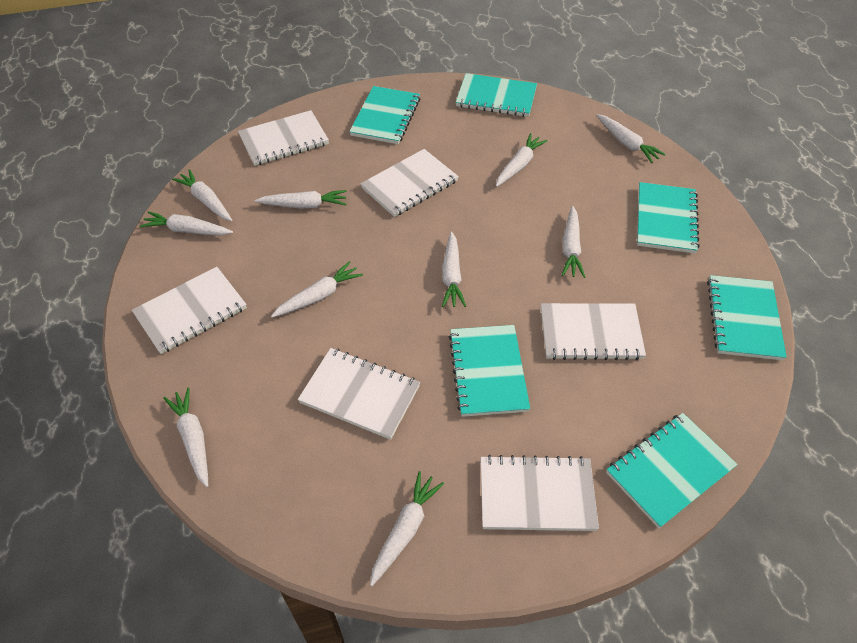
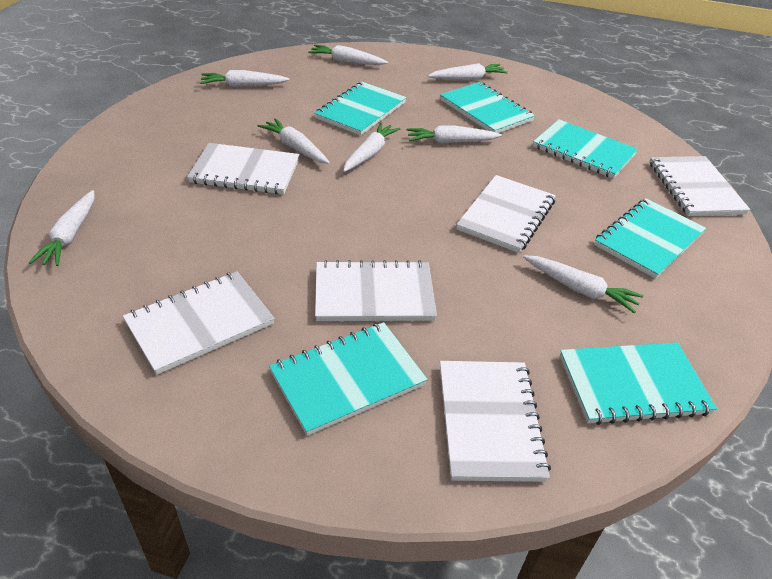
white carrot: [139,211,233,235] [163,387,208,487] [172,169,232,221] [255,190,347,209] [271,261,363,318] [370,471,444,586] [442,231,466,307] [496,133,548,187] [562,206,585,278] [596,114,665,163] = 10 -> [29,190,94,266] [200,70,289,87] [258,118,330,164] [308,45,388,65] [343,122,400,172] [407,125,502,144] [428,63,508,81] [523,255,643,313] = 8

